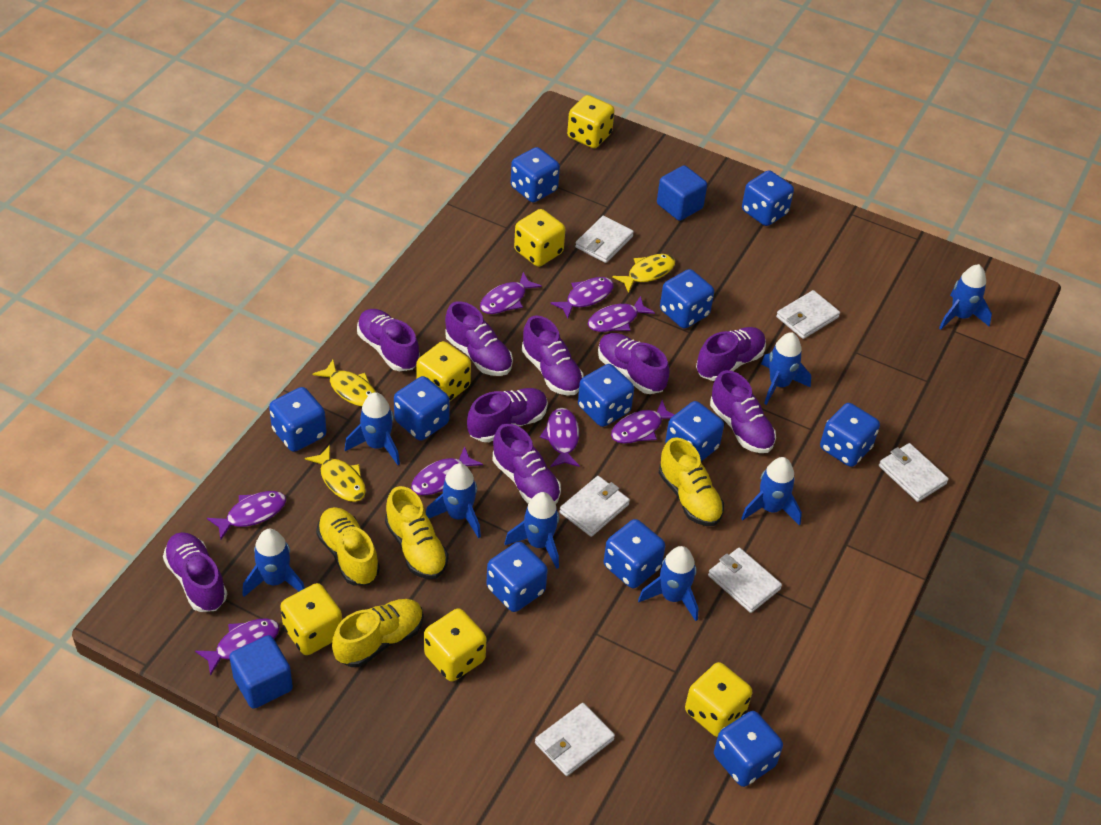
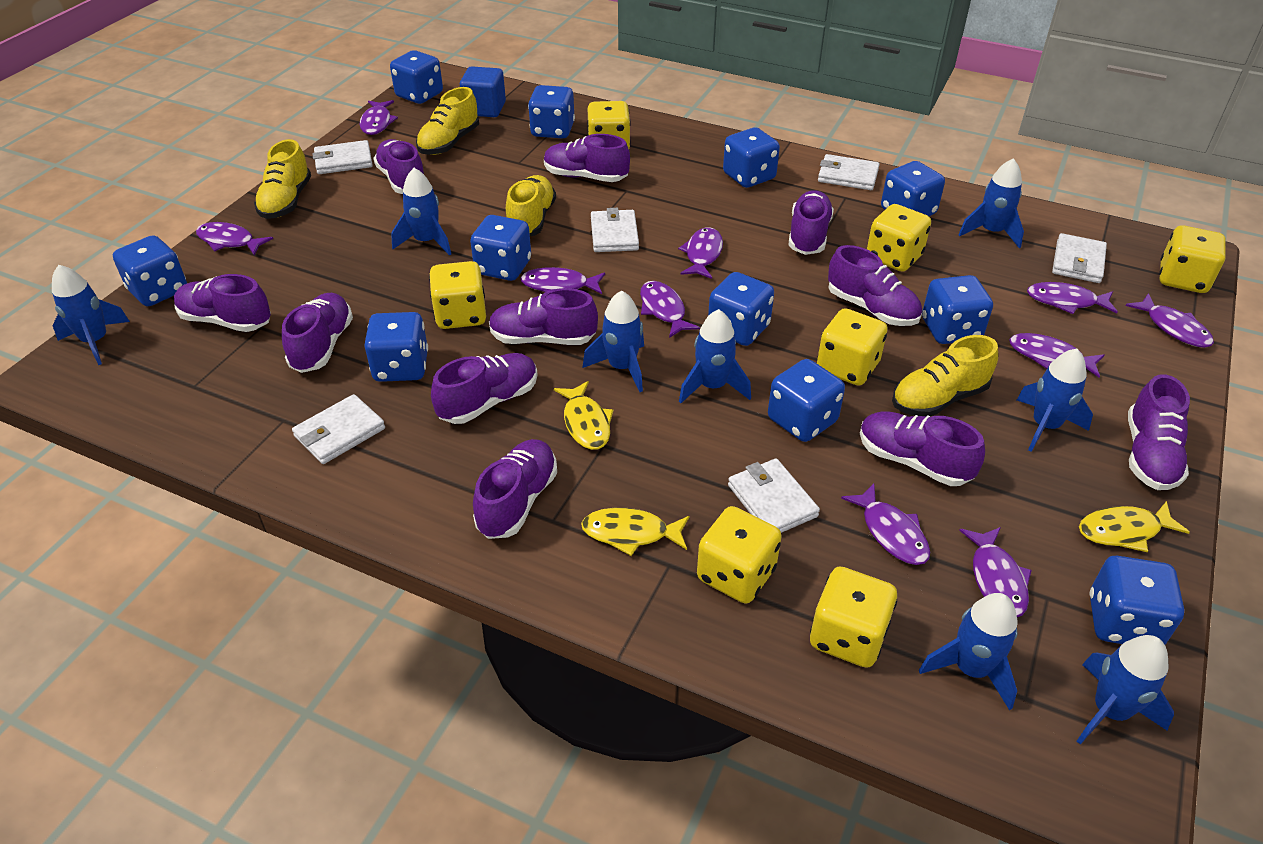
blue cube: [229,635,293,709] [657,165,707,221] = 2 -> [460,66,506,117] = 1
purple fish: [195,618,280,676] [207,491,286,540] [411,446,483,496] [480,272,542,314] [540,408,580,467] [550,277,614,319] [588,296,655,332] [611,400,675,444] = 8 -> [196,222,273,255] [359,100,398,135] [521,267,605,294] [640,281,700,338] [678,227,723,279] [841,484,930,565] [959,527,1032,617] [1009,333,1105,378] [1027,282,1118,314] [1125,293,1214,348] = 10
purple shoe: [163,532,227,612] [357,309,420,371] [445,301,513,376] [467,388,548,442] [493,424,561,504] [522,315,584,396] [598,333,670,394] [696,327,766,381] [710,370,776,453] = 9 -> [174,274,271,332] [282,293,353,373] [373,139,424,194] [431,353,538,424] [473,439,557,539] [489,288,598,345] [544,134,630,182] [789,190,834,255] [828,245,922,326] [860,411,985,486] [1128,374,1190,490] = 11
yellow dice: [280,583,342,655] [416,341,471,401] [424,608,486,682] [514,209,565,267] [567,95,615,148] [685,662,752,737] = 6 -> [429,261,486,329] [587,101,631,149] [697,506,782,603] [810,566,897,668] [817,308,888,386] [867,204,931,272] [1159,225,1226,293] = 7

